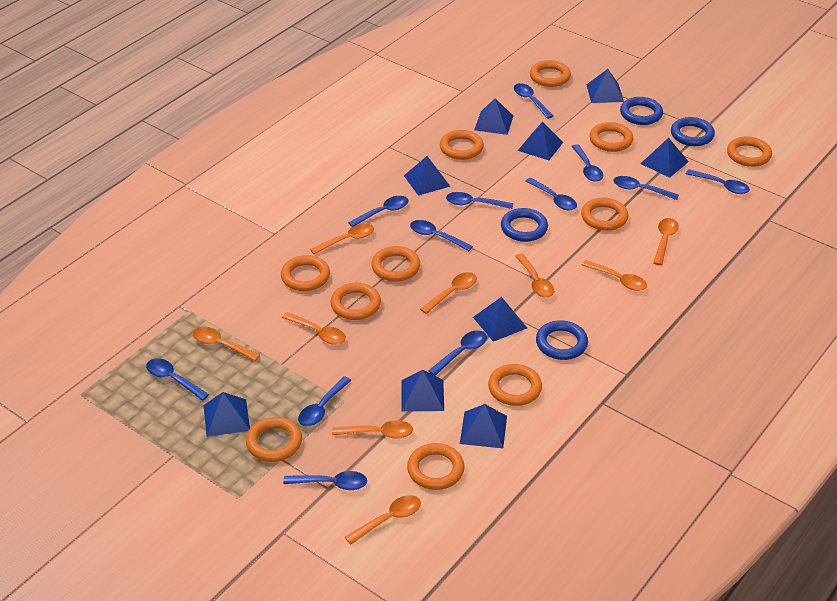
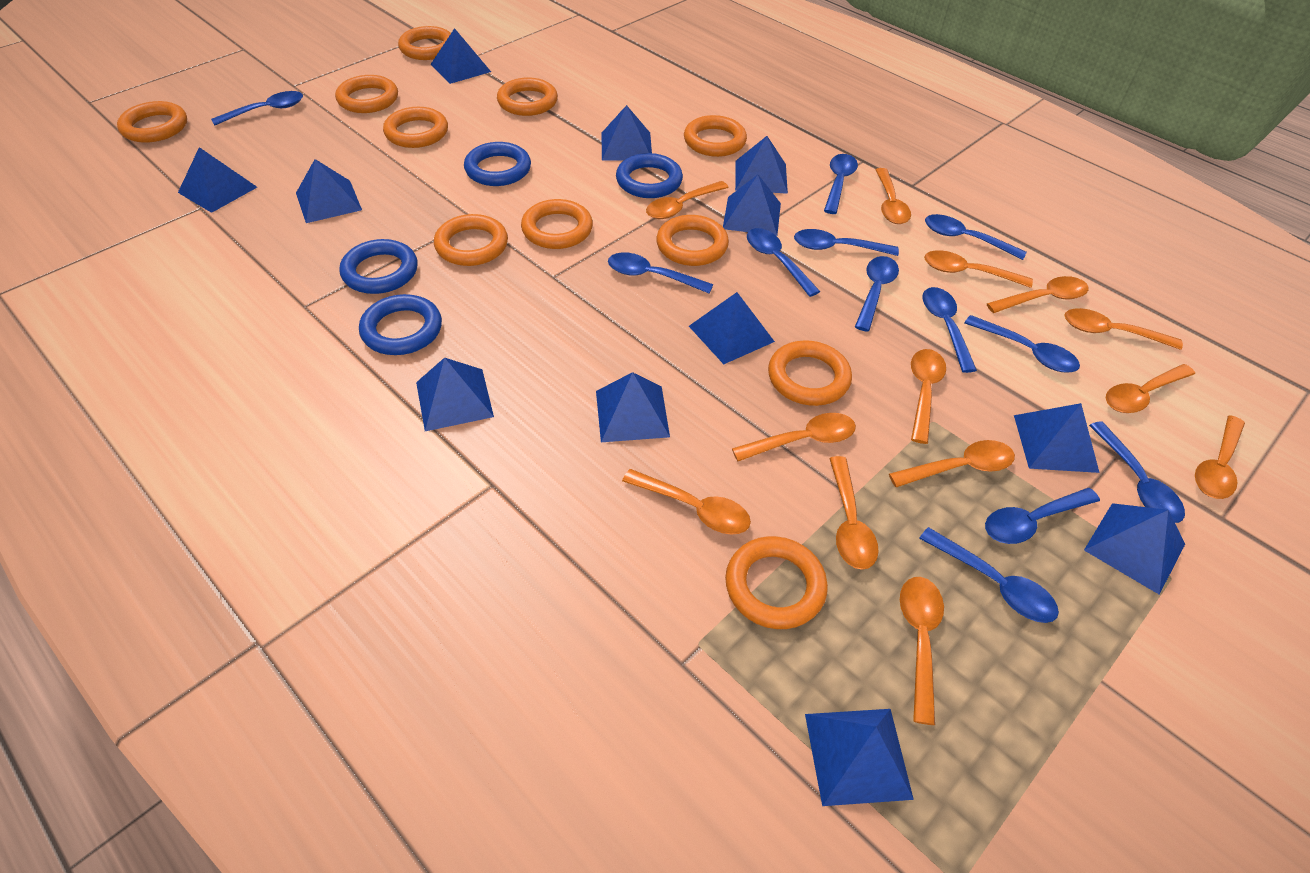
blue pyramid: [204,392,250,437] [402,370,444,411] [404,156,451,196] [460,404,507,448] [473,297,527,342] [474,98,513,135] [518,122,563,160] [587,69,624,103] [640,138,689,178] = 9 -> [178,147,257,213] [296,159,362,223] [416,358,494,431] [431,28,491,84] [596,372,670,442] [601,105,652,160] [689,292,775,364] [723,175,781,236] [735,136,788,194] [805,709,914,806] [1014,403,1100,473] [1084,503,1185,595] = 12
orange spoon: [193,327,260,361] [282,312,346,345] [310,223,374,254] [332,420,413,439] [345,495,421,545] [420,272,477,314] [515,253,554,298] [581,260,647,291] [653,218,679,265] = 9 -> [622,469,751,535] [646,181,729,219] [732,413,856,461] [829,456,879,570] [875,168,911,224] [889,440,1015,487] [900,577,944,725] [911,349,946,444] [924,250,1033,288] [987,276,1089,313] [1064,308,1183,350] [1106,364,1195,413] [1195,415,1245,499] = 13

